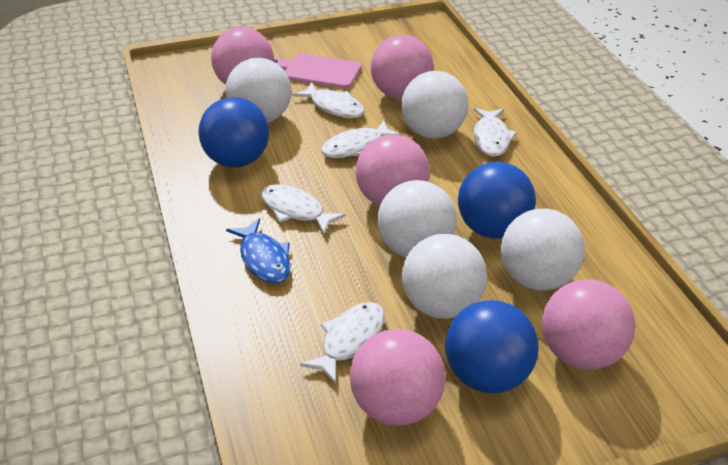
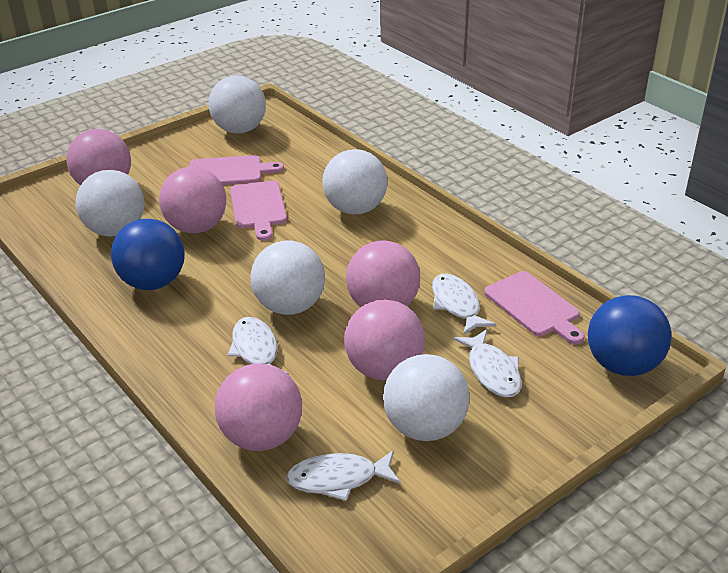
blue ball: [198,97,269,167] [445,300,539,393] [458,162,536,239] = 3 -> [111,219,185,290] [588,295,671,376] = 2
blue fish: [226,218,291,284] = 1 -> none = 0
pink cutting board: [274,53,361,89] = 1 -> [189,155,284,185] [230,181,287,241] [484,271,585,344] = 3
white fish: [261,184,346,234] [292,82,365,118] [300,302,385,384] [321,120,402,158] [473,108,517,157] = 5 -> [228,317,289,375] [286,450,401,501] [432,274,496,335] [453,329,522,397] = 4

